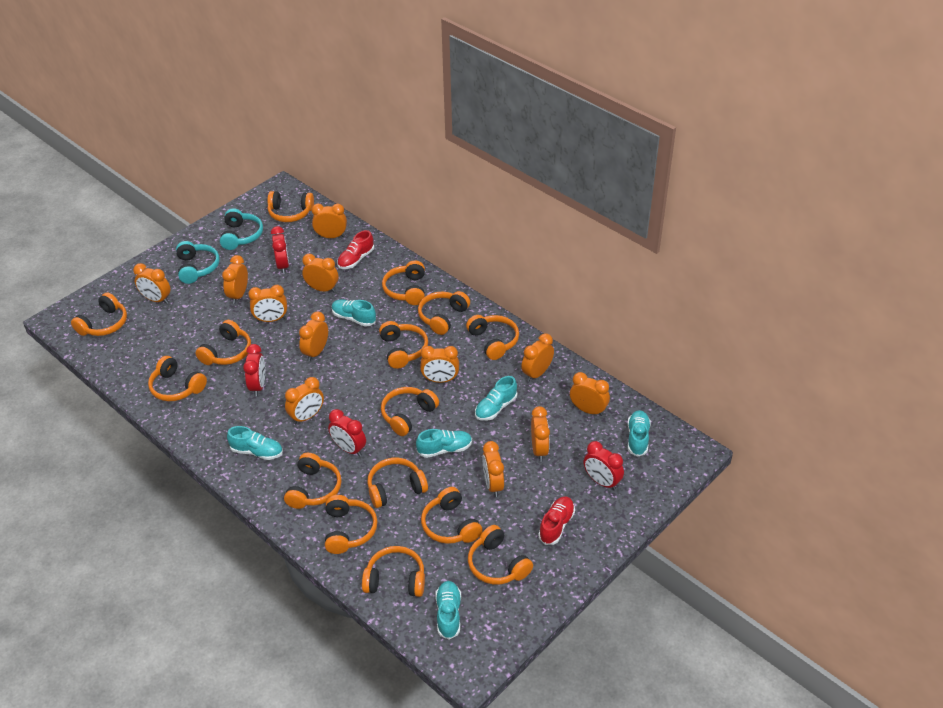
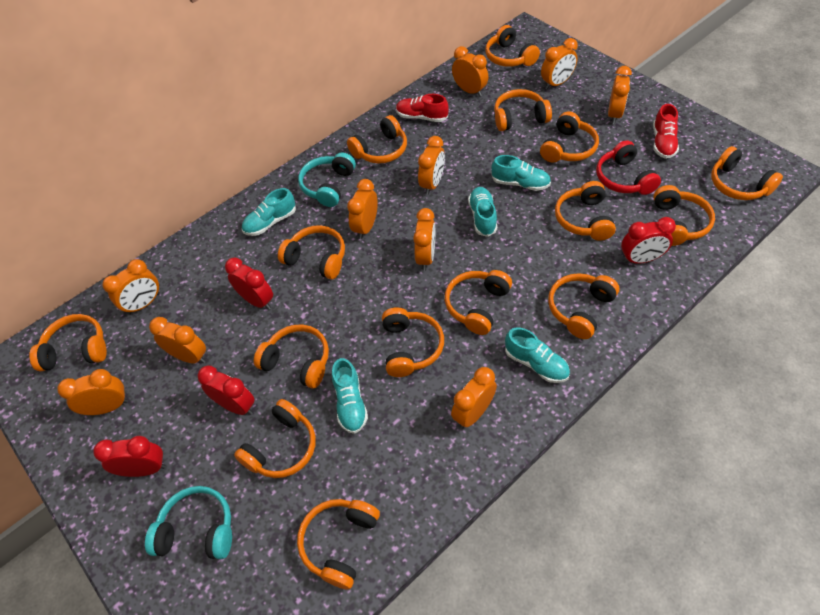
orange clock: [133,263,170,304] [222,255,248,304] [248,285,287,322] [285,377,324,424] [299,311,328,361] [302,254,338,292] [312,204,347,238] [420,346,459,383] [482,441,504,497] [521,333,554,382] [531,406,550,461] [570,372,610,416] = 12 -> [57,369,128,415] [102,259,160,315] [149,317,206,364] [347,179,378,239] [413,208,435,271] [418,136,445,195] [451,367,497,429] [452,46,488,97] [541,38,578,89] [608,66,632,124] = 10
red headphones: none = 0 -> [596,140,661,195] = 1
turquoise shoe: [227,426,283,460] [332,299,376,327] [416,429,472,458] [435,581,461,640] [475,376,517,421] [628,410,651,457] = 6 -> [242,188,296,236] [332,358,368,434] [468,187,497,237] [491,155,551,191] [505,328,570,383] = 5

